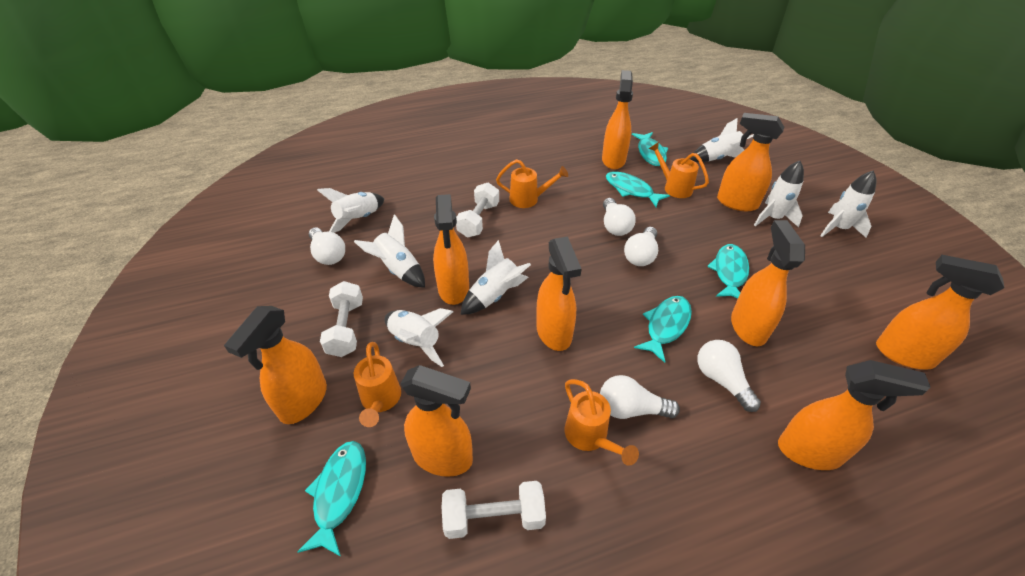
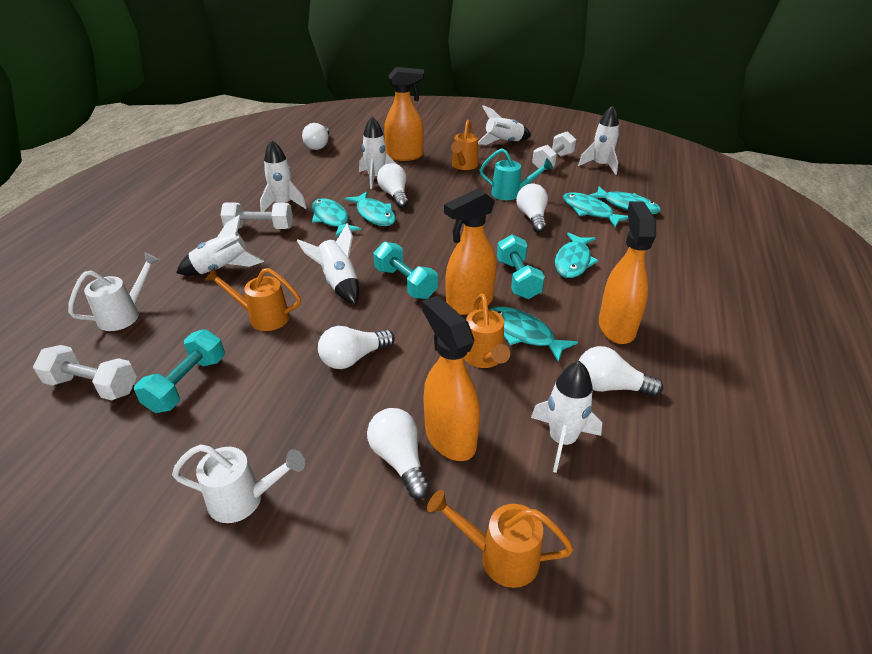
orange spray bottle: [224,306,327,424] [401,365,473,477] [433,194,469,305] [536,236,582,351] [602,70,633,170] [717,113,784,211] [731,220,805,347] [778,360,931,470] [876,255,1004,370] = 9 -> [384,67,424,161] [422,296,480,461] [444,188,497,315] [599,201,656,344] = 4
turquoise dumbbell: none = 0 -> [134,329,225,413] [373,242,438,299] [497,234,545,299] = 3
turquoise fish: [297,441,366,557] [606,171,670,207] [632,132,668,166] [634,296,692,363] [707,244,749,299] = 5 -> [312,198,361,237] [344,192,396,226] [489,306,578,362] [555,233,599,278] [563,192,628,227] [590,186,661,214] = 6
turquoise watering can: none = 0 -> [480,148,553,200] = 1
white light bulb: [309,227,345,265] [600,375,680,419] [603,198,636,236] [624,227,658,266] [697,340,761,412] = 5 -> [302,123,329,150] [318,326,395,369] [367,408,430,499] [377,163,408,208] [516,184,548,233] [579,346,663,397] = 6
white watering can: none = 0 -> [68,252,160,331] [172,444,305,523] = 2

